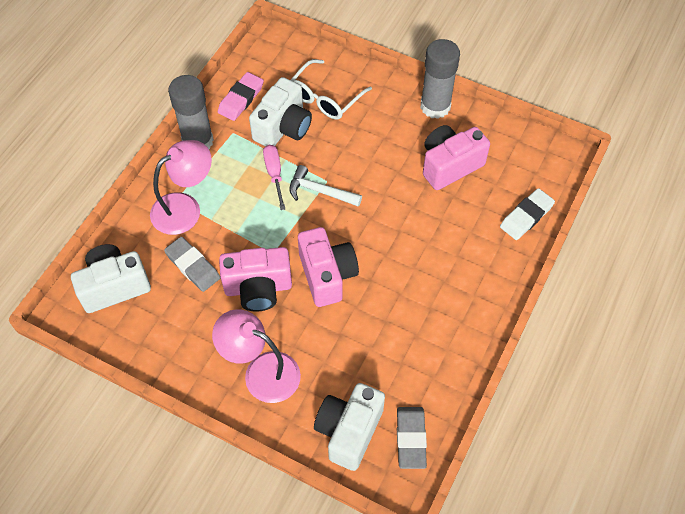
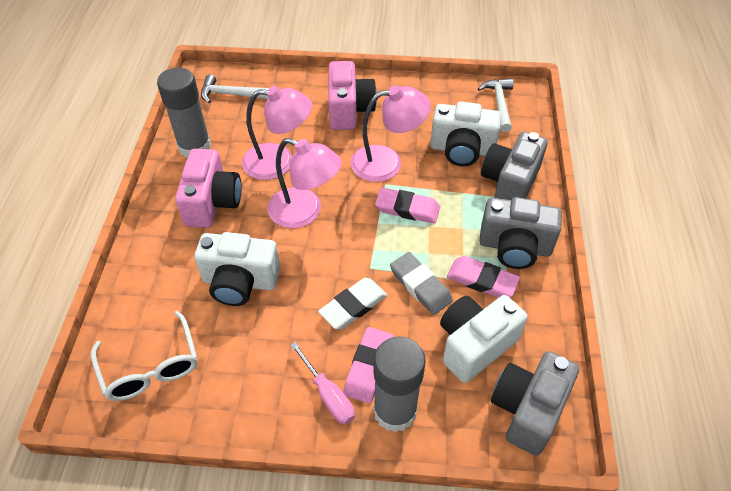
grey camera: none = 0 -> [479,197,562,269] [481,132,548,200] [491,351,579,456] = 3
grey eraser: [164,237,220,292] [397,407,427,469] = 2 -> [390,252,453,315] = 1
pink camera: [219,247,292,312] [298,227,359,307] [423,125,490,190] = 3 -> [175,149,241,228] [328,61,377,130] = 2
pink eraser: [218,72,264,121] = 1 -> [343,327,394,403] [375,188,440,224] [447,256,520,298] = 3
pink lamp: [150,140,212,235] [212,309,301,403] = 2 -> [242,86,312,180] [267,138,342,228] [351,85,431,182] = 3
white hammer: [289,165,362,207] = 1 -> [201,75,269,103] [478,79,514,132] = 2

